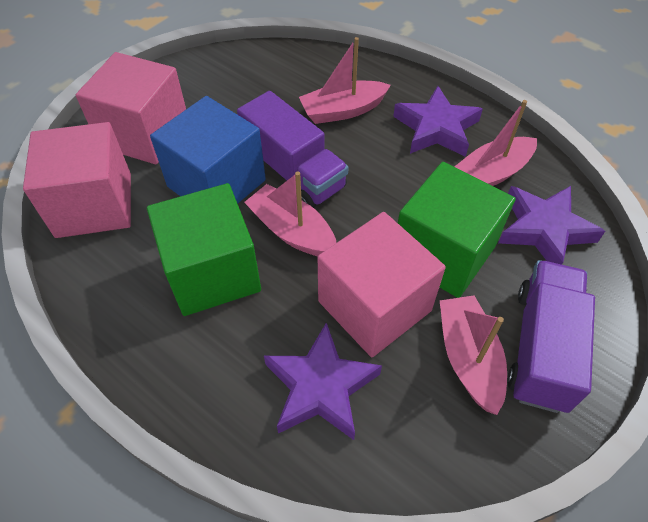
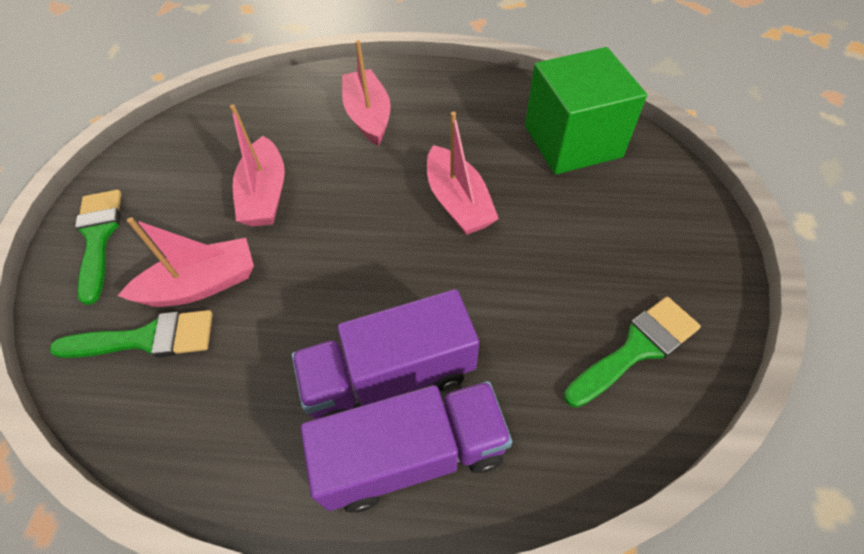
blue cube: [150,96,266,204] = 1 -> none = 0
green brush: none = 0 -> [50,310,213,358] [75,190,121,305] [564,297,701,408] = 3
green cube: [147,183,261,316] [398,162,516,298] = 2 -> [525,47,647,174] = 1
pink cube: [23,122,131,238] [76,52,186,164] [318,212,446,357] = 3 -> none = 0
purple star: [264,323,382,440] [393,86,483,157] [498,186,605,265] = 3 -> none = 0

